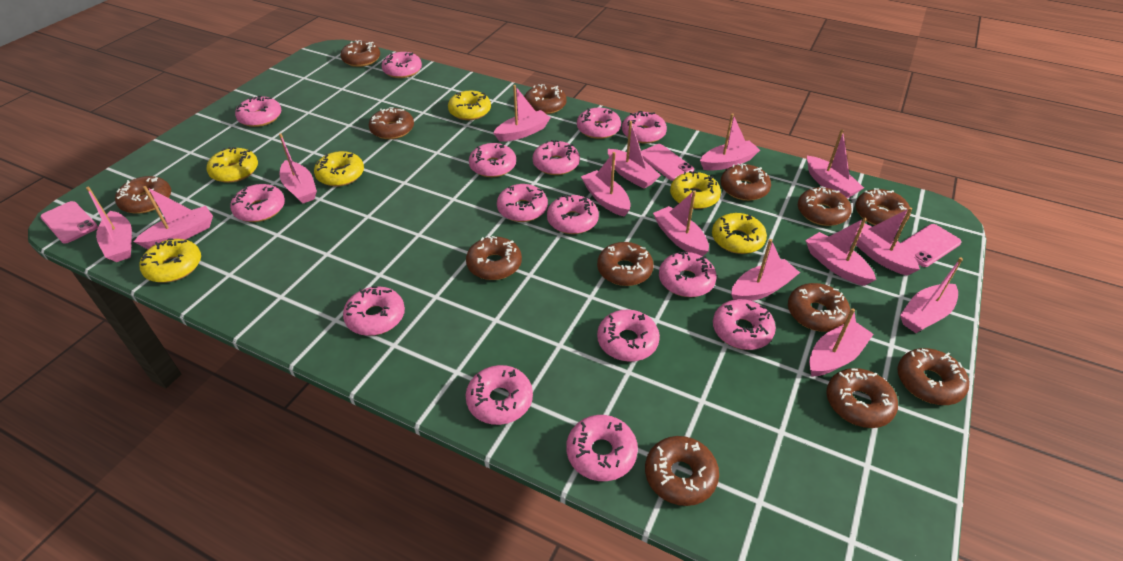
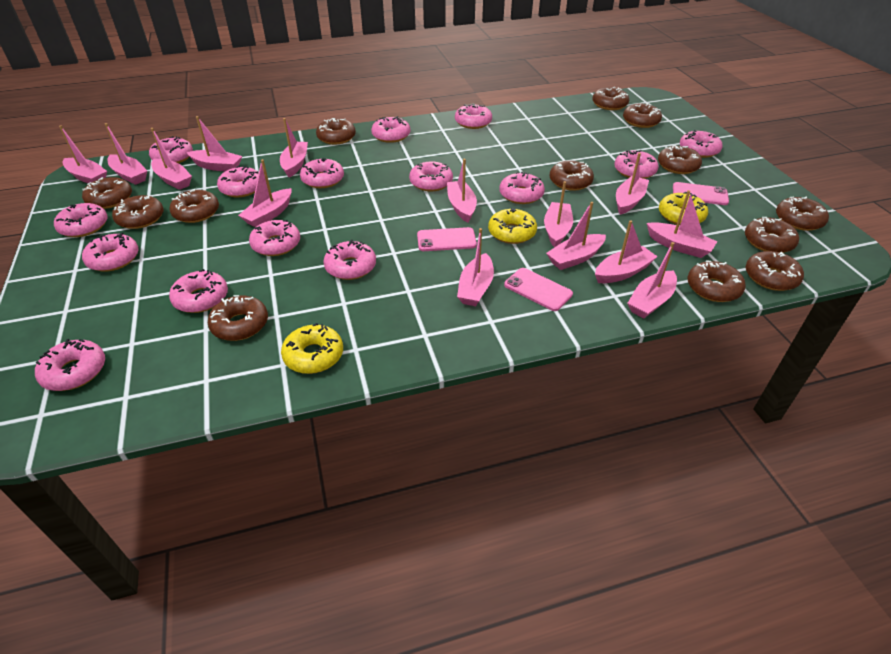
yellow donut: [140,239,201,282] [207,147,258,183] [314,151,364,186] [448,91,491,120] [670,171,721,209] [712,213,767,254] = 6 -> [281,323,343,374] [488,208,537,244] [659,192,708,224] = 3

